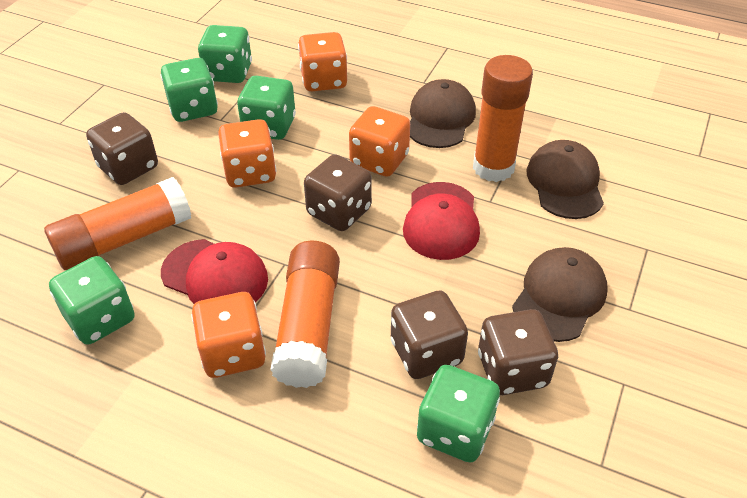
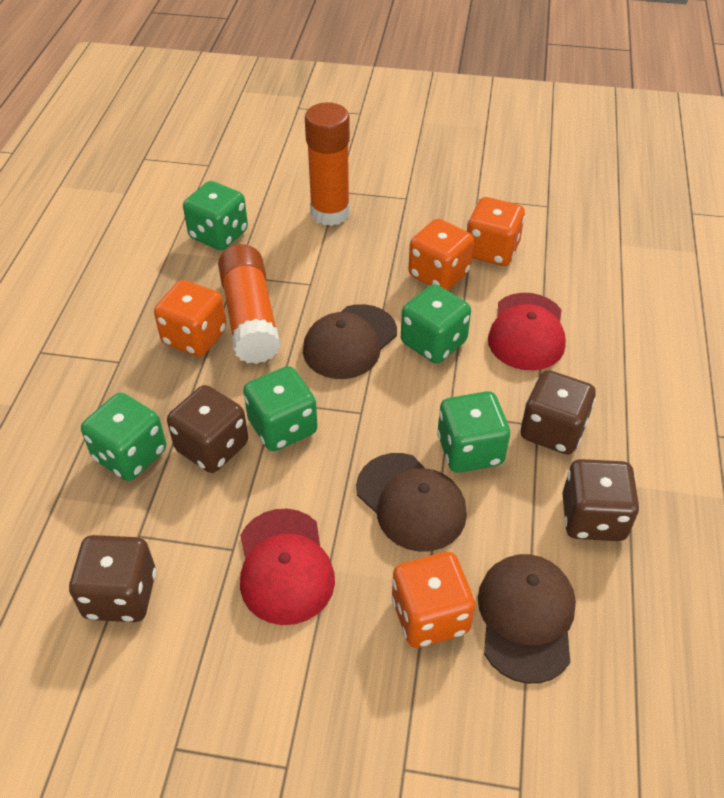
orange glue stick: [44,177,191,270] [270,241,340,388] [473,55,533,182] = 3 -> [218,244,280,364] [305,102,350,226] = 2

